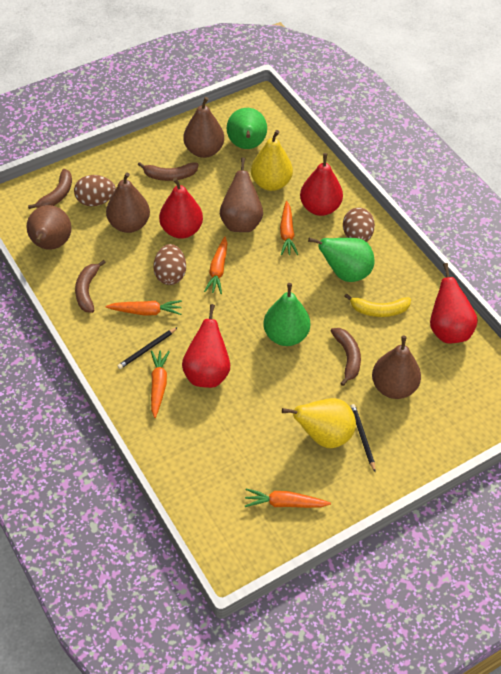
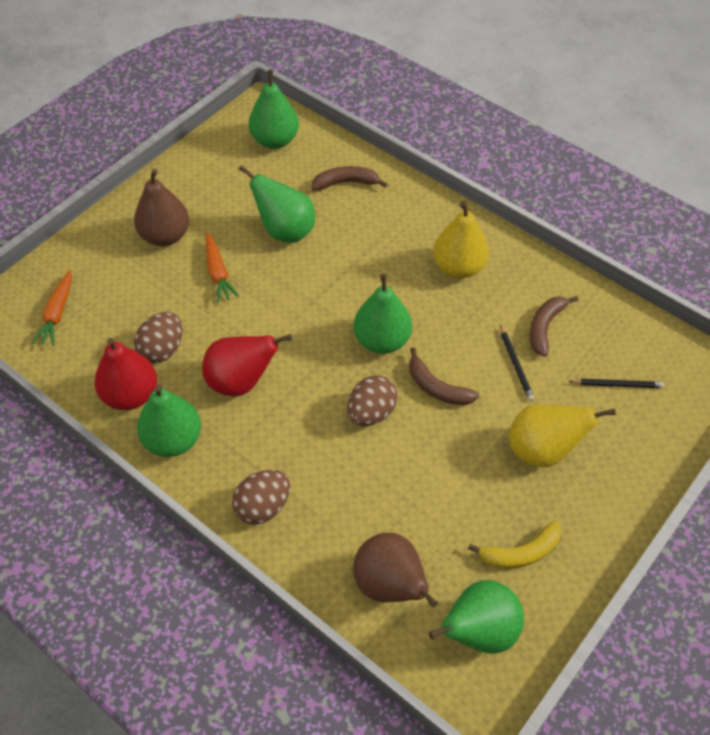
brown banana: [28,169,72,209] [75,260,106,313] [138,162,199,181] [331,328,361,386] = 4 -> [312,166,387,191] [409,347,479,405] [530,296,578,357] = 3
brown pear: [27,205,71,250] [106,173,150,233] [183,97,224,158] [220,157,263,232] [372,336,421,399] = 5 -> [134,169,189,246] [353,533,438,608] = 2
green pear: [227,108,267,149] [264,283,310,346] [308,238,375,282] = 3 -> [137,385,201,457] [239,165,315,243] [249,70,299,149] [354,274,412,354] [429,580,524,654] = 5
orange carrot: [106,300,182,315] [151,350,170,418] [204,237,227,294] [245,488,331,508] [280,201,298,255] = 5 -> [32,270,72,346] [206,233,239,303] = 2
red pear: [159,177,203,239] [182,304,230,388] [300,153,343,216] [430,263,478,344] = 4 -> [94,338,157,410] [202,334,292,396] = 2

